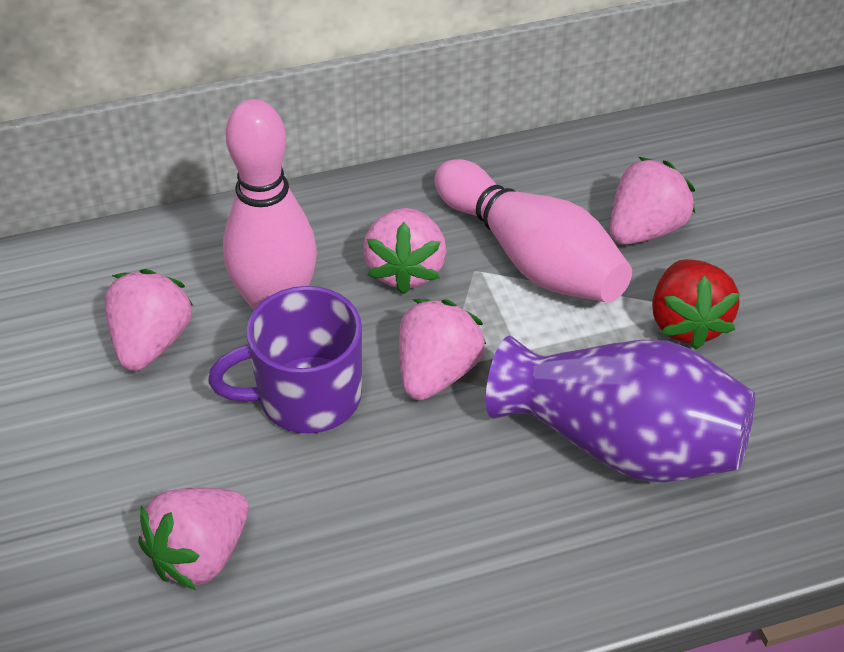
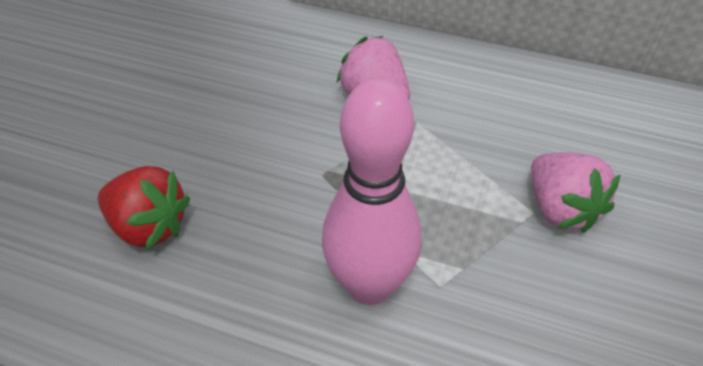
pink bowling pin: [223,99,317,311] [434,159,632,303] = 2 -> [322,78,422,305] = 1
pink strawberry: [105,269,194,371] [139,487,249,590] [363,208,446,295] [399,299,486,400] [610,157,695,245] = 5 -> [337,36,410,100] [531,152,621,233] = 2
purple mug: [208,286,362,434] = 1 -> none = 0
purple vase: [486,336,755,482] = 1 -> none = 0

